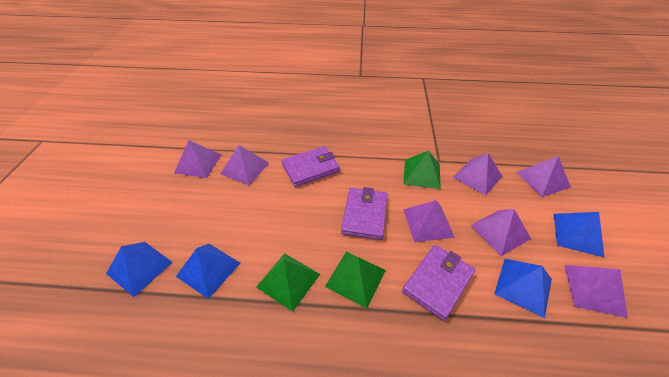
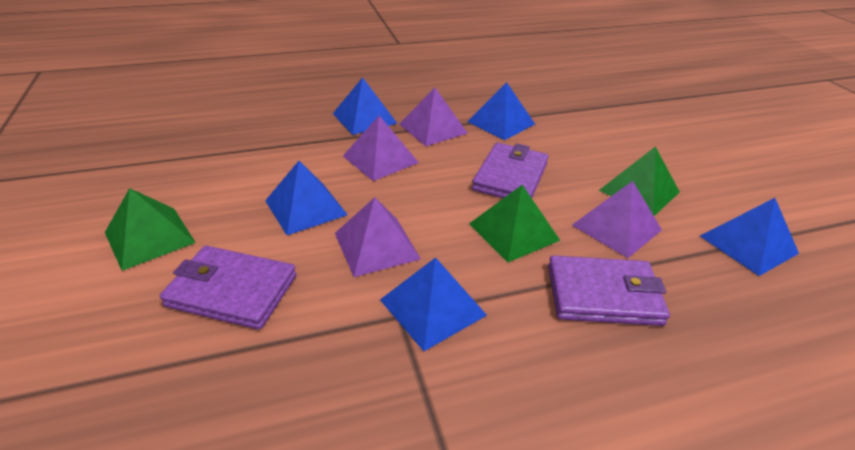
blue pyramid: [106,242,172,297] [176,244,240,299] [494,259,552,318] [554,212,605,258] = 4 -> [265,161,348,235] [333,77,398,135] [380,257,487,351] [467,82,535,140] [700,198,799,276] = 5
purple pyramid: [174,140,222,178] [220,145,269,185] [403,200,455,242] [453,153,502,196] [470,209,531,256] [516,156,571,197] [565,265,628,318] = 7 -> [335,197,421,277] [343,116,419,181] [399,87,468,146] [572,181,662,258] = 4

